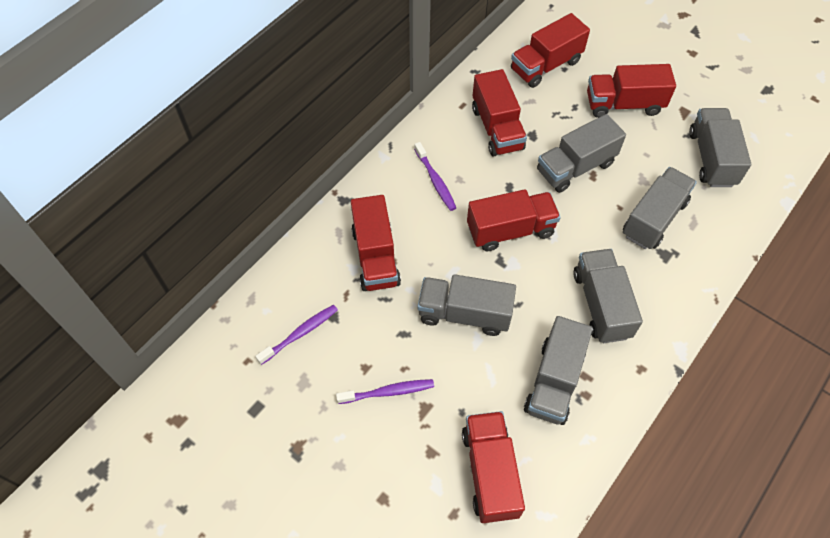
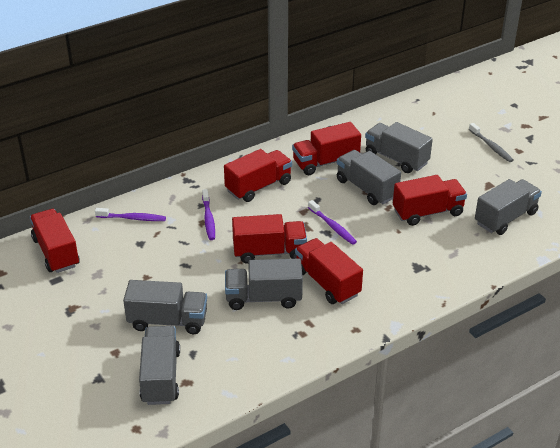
grey toothbrush: none = 0 -> [469,123,514,162] = 1

